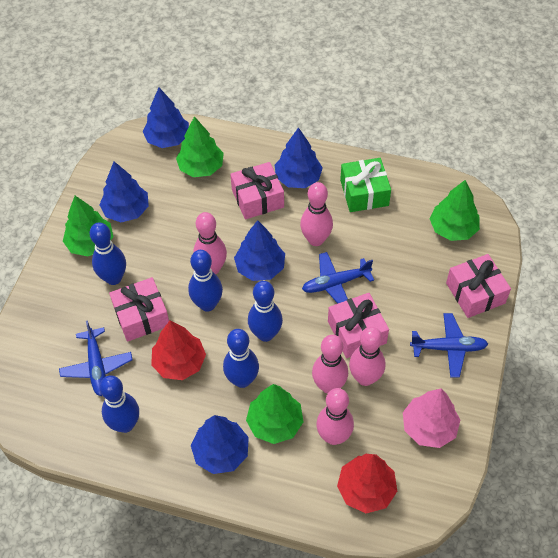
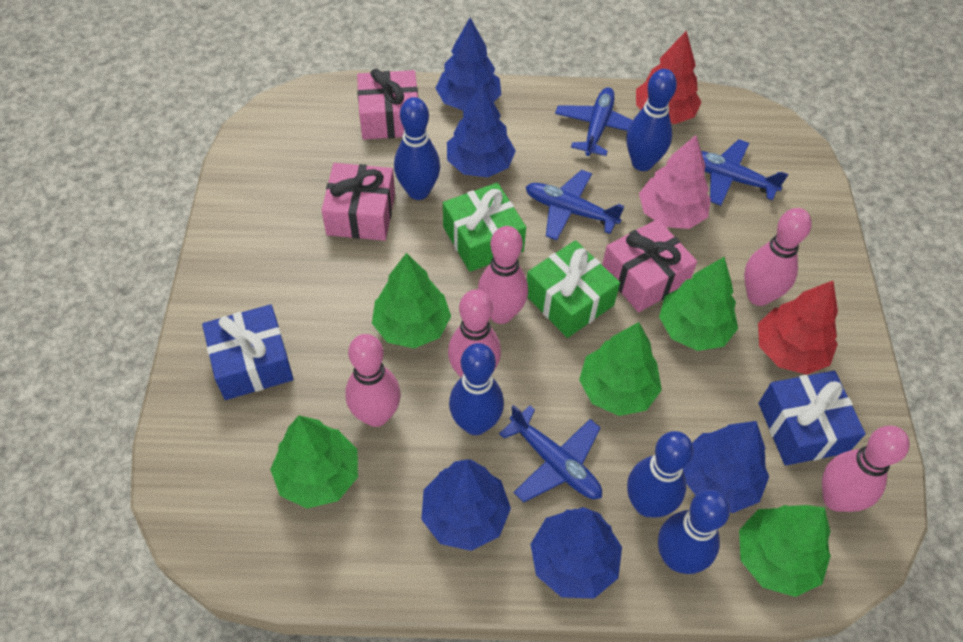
blue gift: none = 0 -> [202,304,294,400] [759,371,866,466] = 2
blue plane: [59,320,133,396] [302,252,374,304] [410,313,488,377] = 3 -> [499,405,602,502] [526,170,624,240] [555,87,633,156] [701,139,788,206] = 4
green gift: [340,158,391,212] = 1 -> [443,183,526,272] [527,240,620,338] = 2
green tree: [63,196,114,257] [176,116,224,177] [246,384,304,444] [429,180,480,241] = 4 -> [270,415,358,508] [372,253,451,348] [579,322,662,416] [659,257,738,351] [739,505,831,597] = 5
pink gift: [109,277,169,342] [230,162,284,219] [328,293,389,358] [446,254,511,318] = 4 -> [321,163,395,241] [357,68,418,140] [602,219,697,312] = 3

